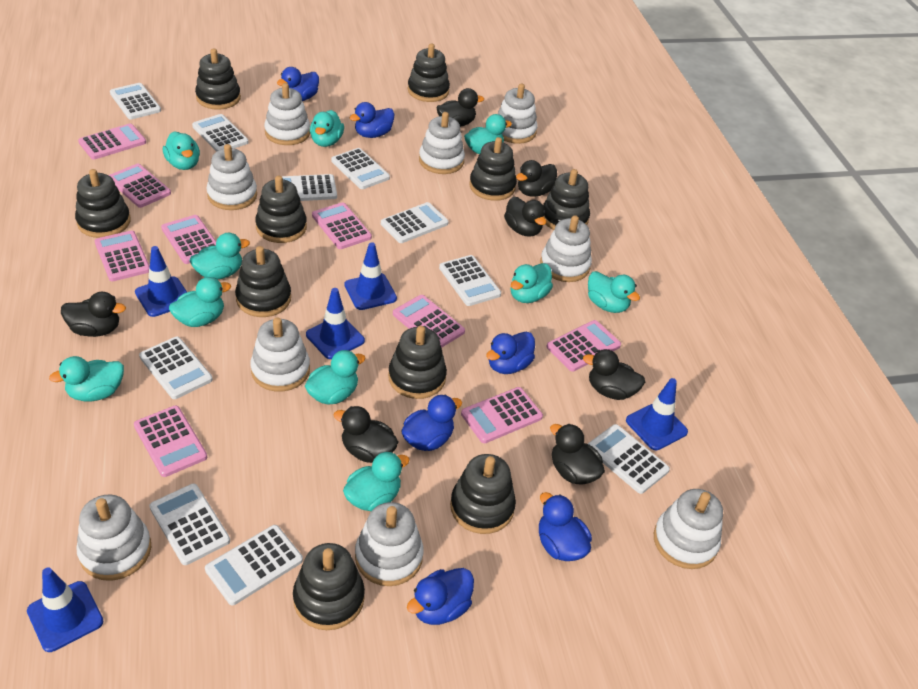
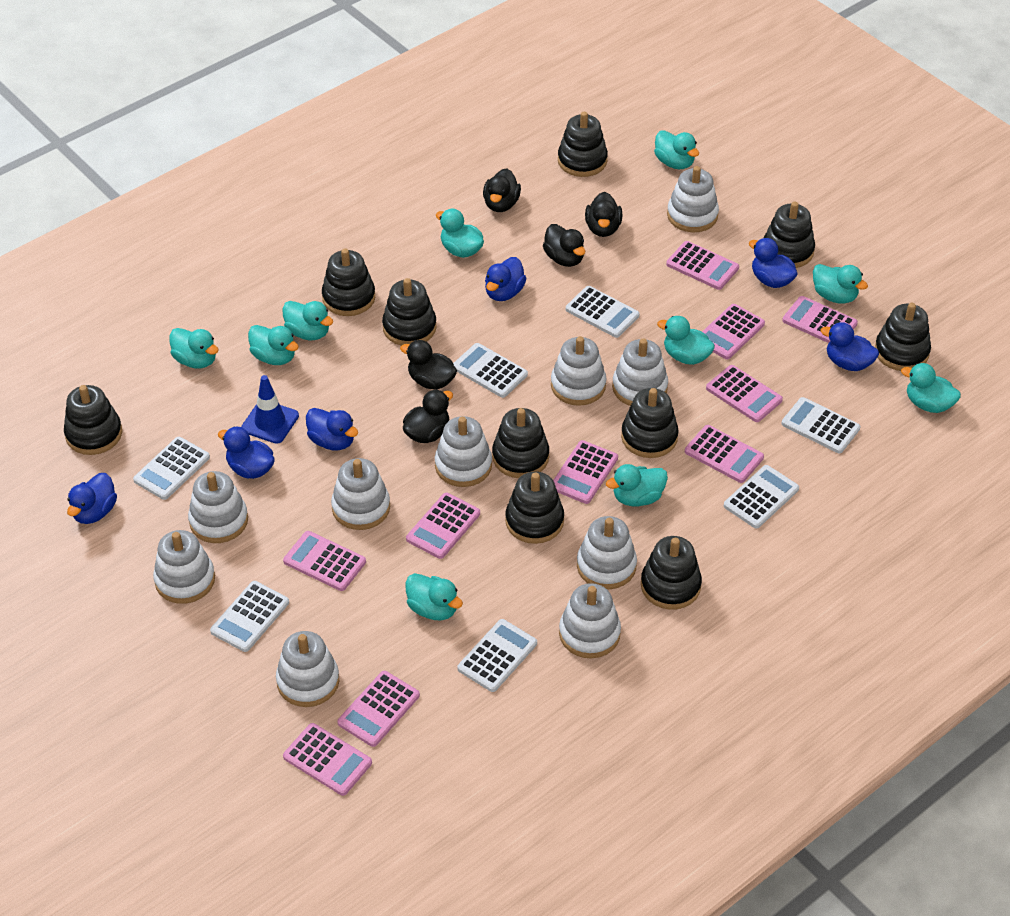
black duck: [61,292,126,337] [333,406,398,463] [436,88,484,127] [504,197,546,237] [516,160,557,197] [550,424,605,485] [583,349,645,400] = 7 -> [400,340,457,389] [403,389,453,443] [483,168,521,212] [543,224,585,267] [585,192,623,237] = 5
blue traffic cone: [27,568,104,652] [135,246,187,317] [306,288,365,359] [344,242,397,310] [626,378,688,450] = 5 -> [241,375,299,444] = 1
pink calculator: [78,124,146,160] [95,231,149,282] [109,164,171,208] [134,405,207,477] [161,215,216,264] [312,202,372,249] [393,295,465,348] [461,387,543,443] [546,320,621,372] = 9 -> [283,531,366,591] [283,723,372,796] [337,671,420,747] [406,493,480,559] [553,440,618,504] [666,241,739,290] [685,425,764,483] [702,304,765,360] [706,365,783,422] [782,296,858,343] = 10
white calculator: [110,83,161,119] [139,337,213,399] [149,483,230,565] [192,114,249,152] [205,525,303,605] [281,174,337,201] [331,148,390,189] [381,202,449,243] [439,255,501,306] [588,424,670,494] = 10 -> [133,437,210,500] [210,581,289,652] [453,343,528,398] [457,619,537,692] [566,286,640,338] [724,465,799,529] [781,397,860,453] = 7
white stacking toy: [76,495,151,581] [206,144,257,210] [250,317,310,392] [264,83,310,145] [355,502,424,586] [419,112,465,174] [498,84,538,144] [540,215,592,282] [654,489,723,569] = 9 -> [153,530,215,604] [188,471,248,543] [276,631,339,707] [331,458,390,530] [435,416,492,487] [551,336,606,406] [559,583,621,658] [577,516,637,589] [612,338,668,406] [667,166,719,232] = 10

